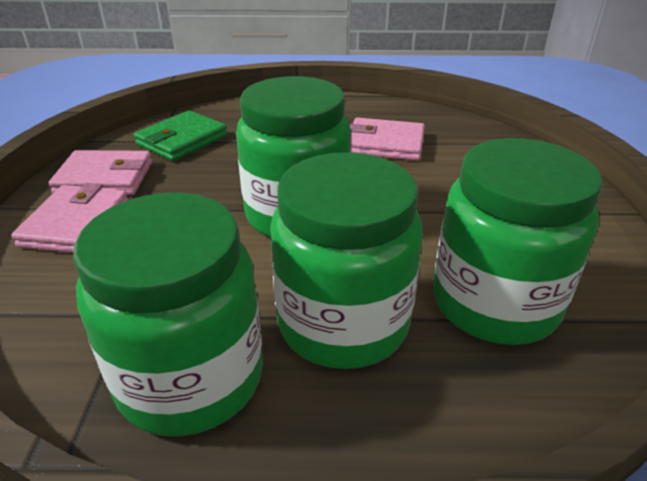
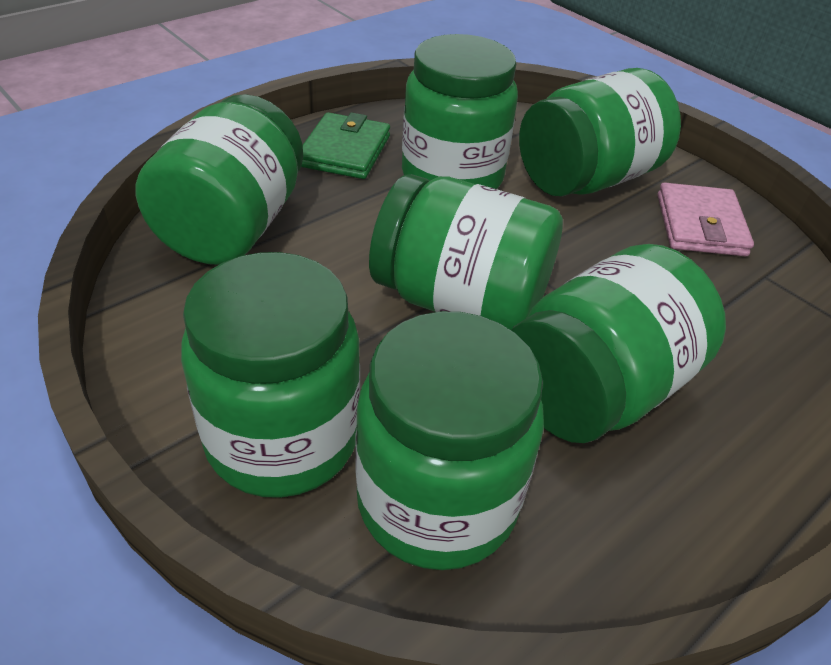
green jar: [73,193,263,437] [236,76,351,238] [270,152,423,369] [433,138,603,345] = 4 -> [135,94,303,265] [181,252,360,498] [355,312,544,570] [369,174,563,330] [402,34,518,189] [511,244,726,443] [519,68,681,197] = 7
pink wallet: [11,183,129,253] [49,150,152,195] [350,117,425,161] = 3 -> [657,182,754,256] = 1

